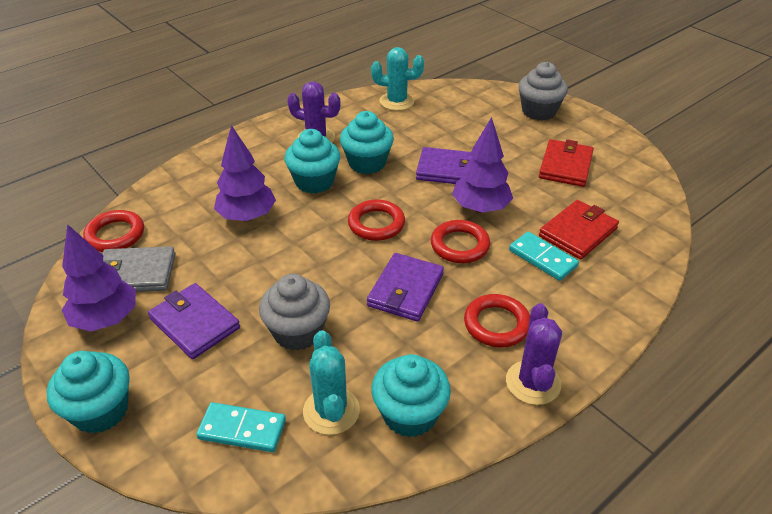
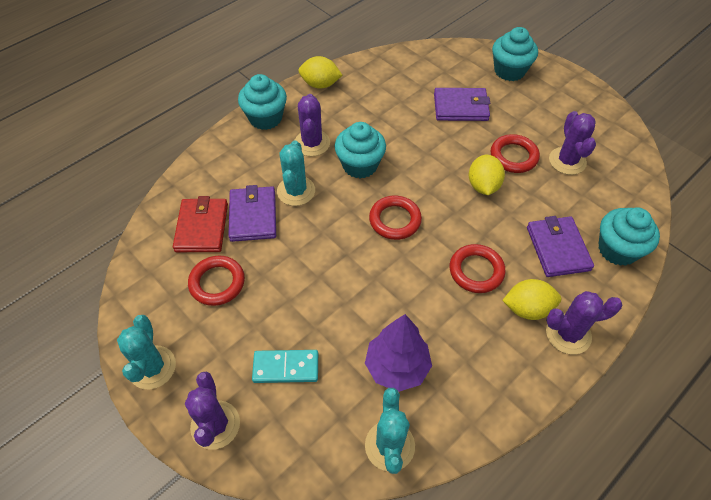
grey cupcake: [259,274,330,351] [518,62,568,121] = 2 -> none = 0
grey wallet: [102,246,175,292] = 1 -> none = 0
purple cactus: [287,81,341,143] [506,303,562,405] = 2 -> [185,372,240,450] [295,94,330,156] [546,291,622,354] [549,111,596,175] = 4
purple tree: [62,224,136,331] [214,125,276,221] [452,117,513,213] = 3 -> [365,314,432,392] = 1
red wallet: [539,139,594,187] [539,200,619,260] = 2 -> [173,196,228,252] = 1
turquoise cactus: [303,330,360,435] [371,47,424,111] = 2 -> [117,315,176,389] [277,140,315,206] [365,388,415,474] = 3
turquoise domino: [196,402,286,452] [509,232,579,281] = 2 -> [252,350,318,383] = 1
yellow lemon: none = 0 -> [298,56,342,88] [469,155,505,195] [502,279,561,320] = 3

